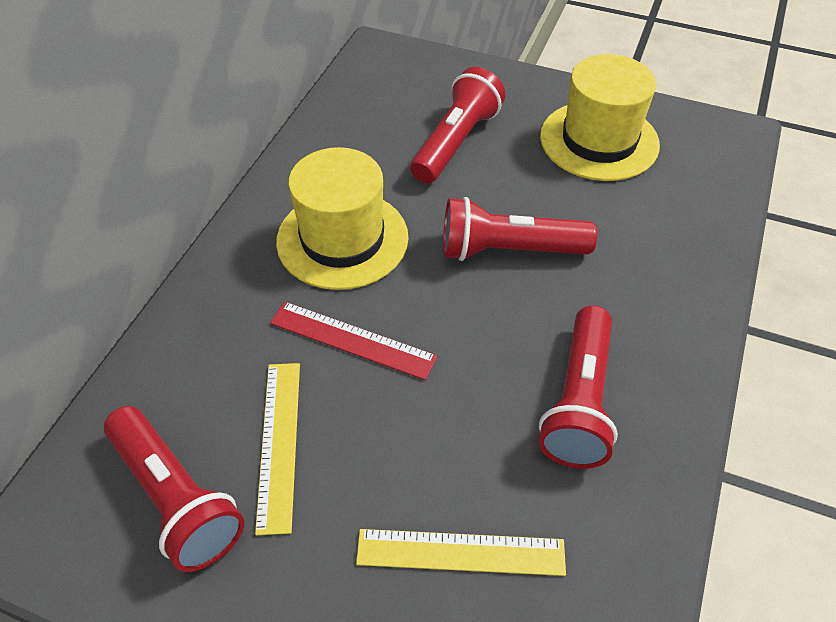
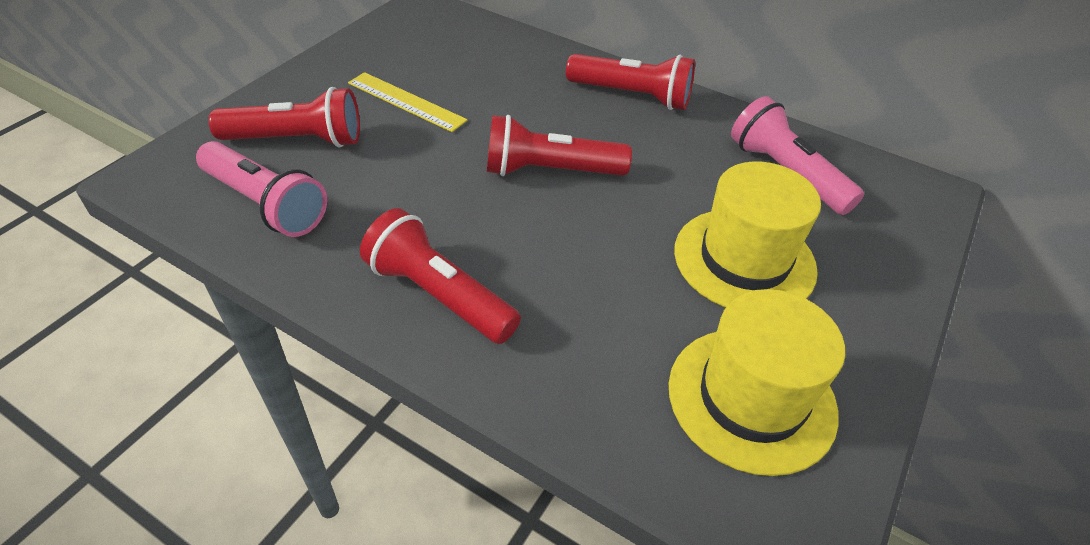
pink flashlight: none = 0 -> [196,141,327,237] [731,96,864,215] = 2
red ruler: [270,302,438,380] = 1 -> none = 0
yellow ruler: [255,363,300,535] [356,529,566,576] = 2 -> [348,72,467,132] = 1

